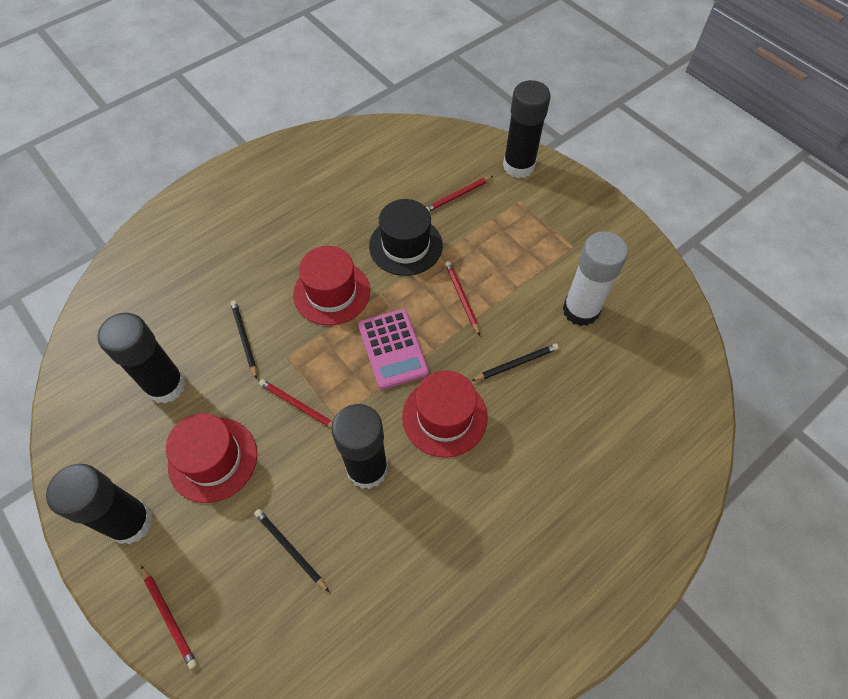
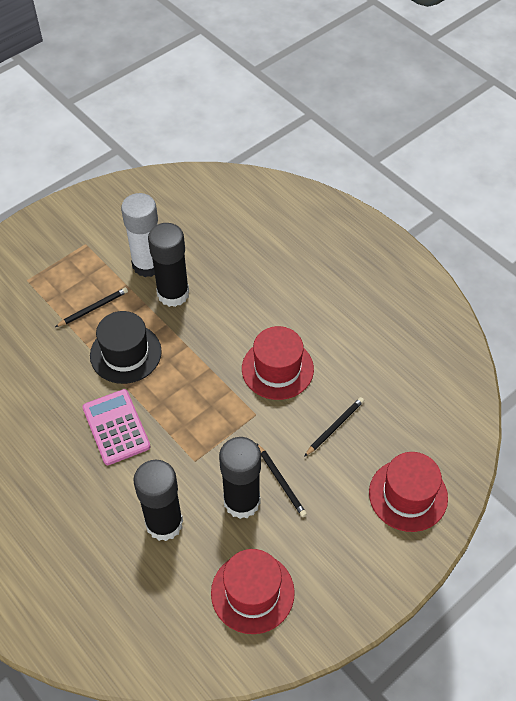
black glue stick: [46,464,153,544] [98,313,186,403] [331,404,388,489] [503,80,551,178] = 4 -> [134,460,183,541] [148,223,189,307] [219,437,261,519] = 3
red pencil: [141,565,197,669] [259,379,332,428] [426,176,493,212] [445,261,480,336] = 4 -> none = 0

